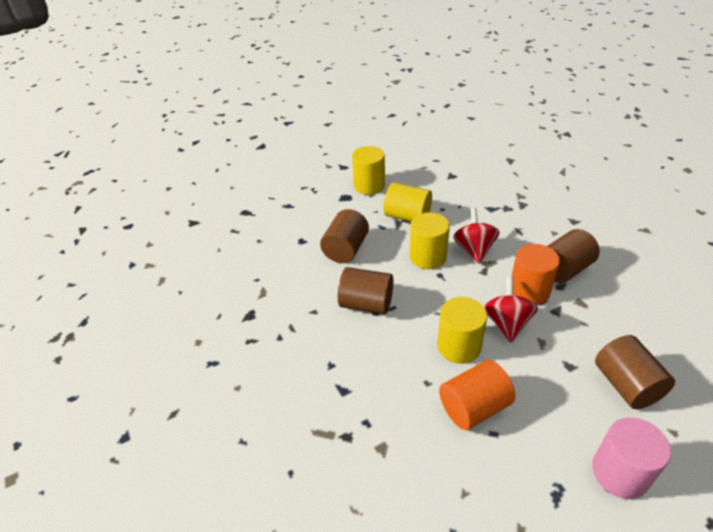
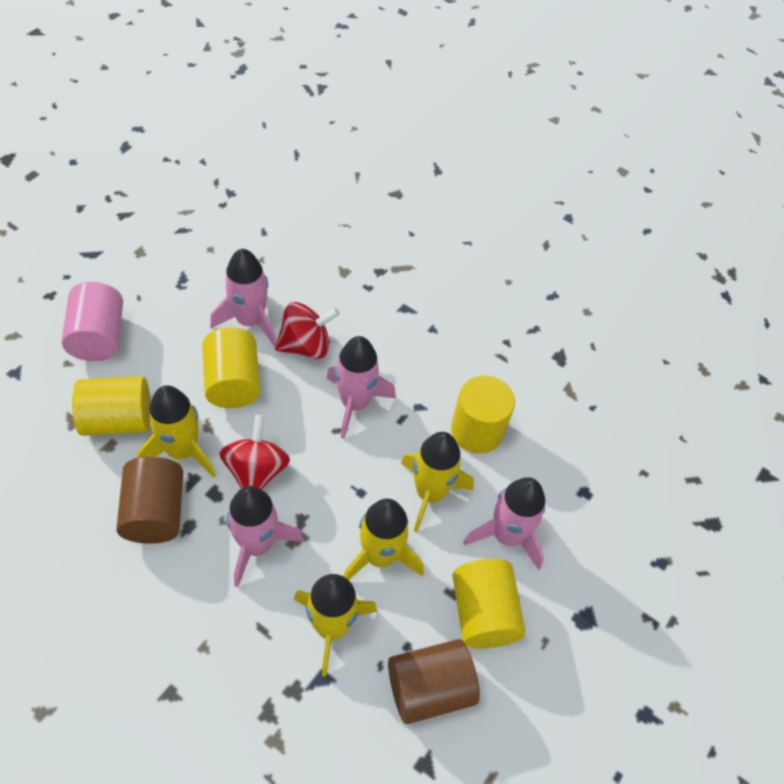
brown cylinder: [320,209,369,263] [338,267,393,315] [547,229,600,283] [595,335,675,409] = 4 -> [116,456,183,544] [388,639,480,724] = 2
orange cylinder: [439,360,515,430] [511,244,560,305] = 2 -> none = 0
pink rocket: none = 0 -> [210,249,277,347] [226,486,304,587] [326,336,396,439] [463,477,545,570] = 4
yellow rocket: none = 0 -> [137,385,216,478] [294,574,377,677] [343,499,424,580] [401,432,474,532] = 4

